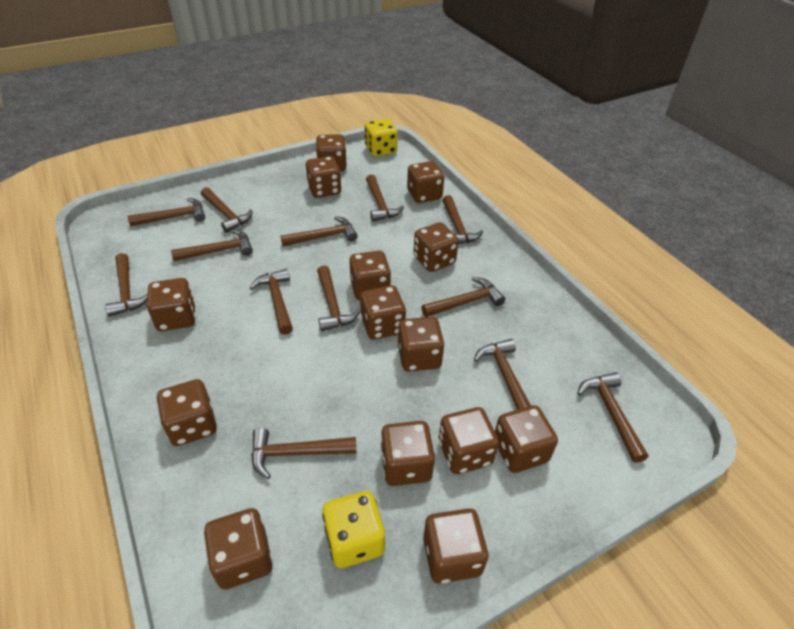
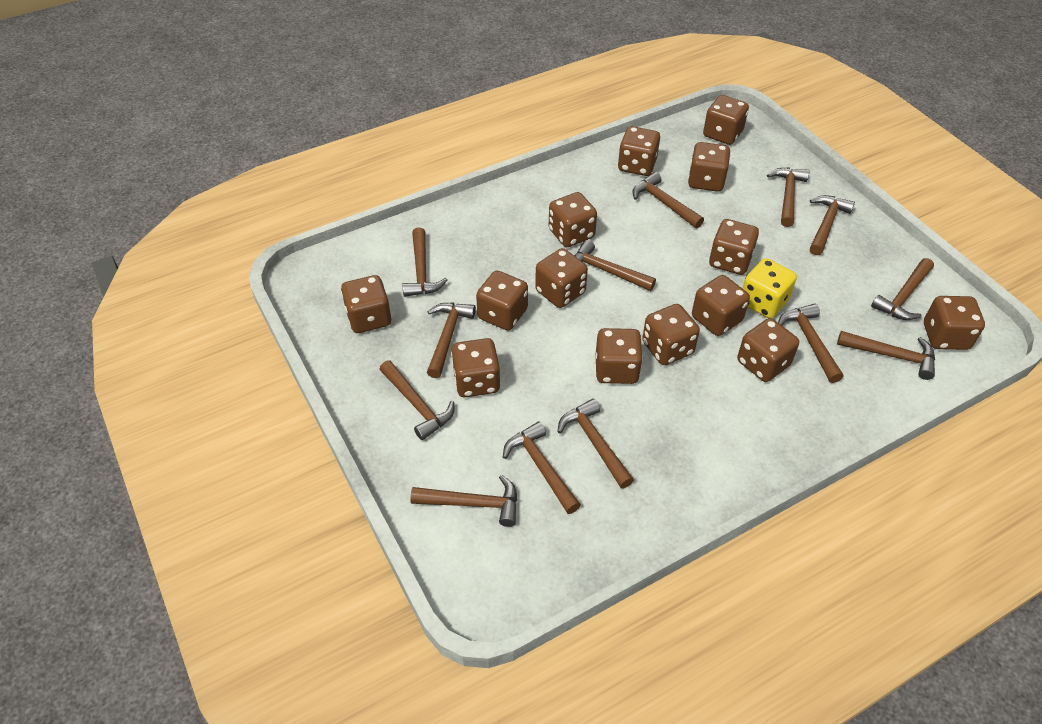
yellow dice: [322,491,385,568] [365,119,398,157] = 2 -> [742,258,797,318] = 1

